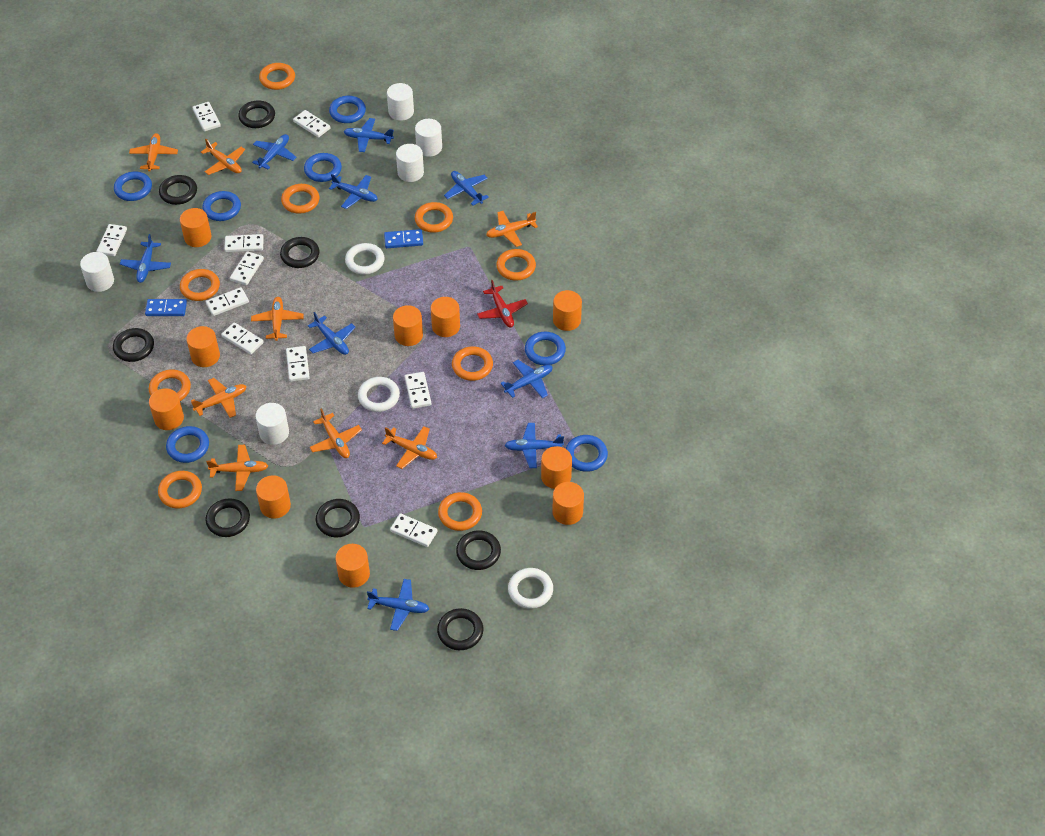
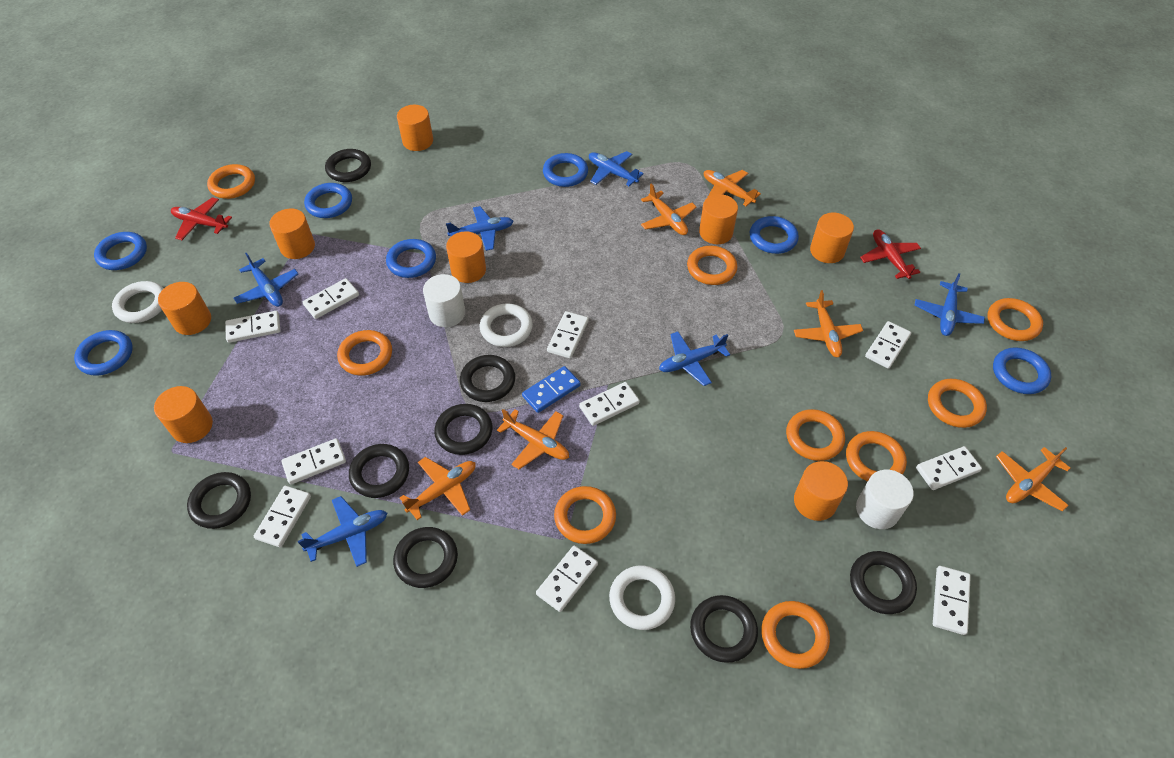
blue domino: [145,299,187,316] [384,229,423,248] = 2 -> [522,366,581,413] = 1
blue plane: [120,234,171,283] [252,134,296,170] [308,312,356,355] [329,174,378,209] [343,118,394,152] [367,579,429,631] [444,171,489,206] [501,360,553,398] [504,423,564,468] = 9 -> [234,252,298,307] [298,496,387,567] [446,206,513,251] [589,151,644,186] [659,332,730,386] [914,273,985,336] = 6
orange cylinder: [149,388,184,430] [180,208,212,247] [186,326,220,367] [256,475,291,518] [335,544,370,588] [393,305,423,346] [431,297,460,337] [541,446,572,489] [552,482,584,525] [553,290,582,331] = 10 -> [154,386,213,443] [158,282,211,335] [269,209,315,259] [397,105,433,151] [446,231,486,283] [699,194,738,244] [794,461,848,521] [810,213,854,263] = 8
orange plane: [129,133,178,172] [191,378,247,418] [201,139,245,175] [206,445,268,491] [251,297,304,341] [309,409,362,458] [382,426,437,469] [486,211,538,247] = 8 -> [400,457,476,520] [497,409,569,469] [641,184,696,235] [704,170,761,206] [794,290,863,357] [996,447,1070,512] = 6
red plane: [477,280,528,328] = 1 -> [171,197,232,240] [860,229,921,279] = 2
white cylinder: [80,252,114,292] [256,403,289,445] [387,83,414,121] [396,144,424,182] [415,119,442,157] = 5 -> [423,274,465,327] [856,470,914,529] = 2

